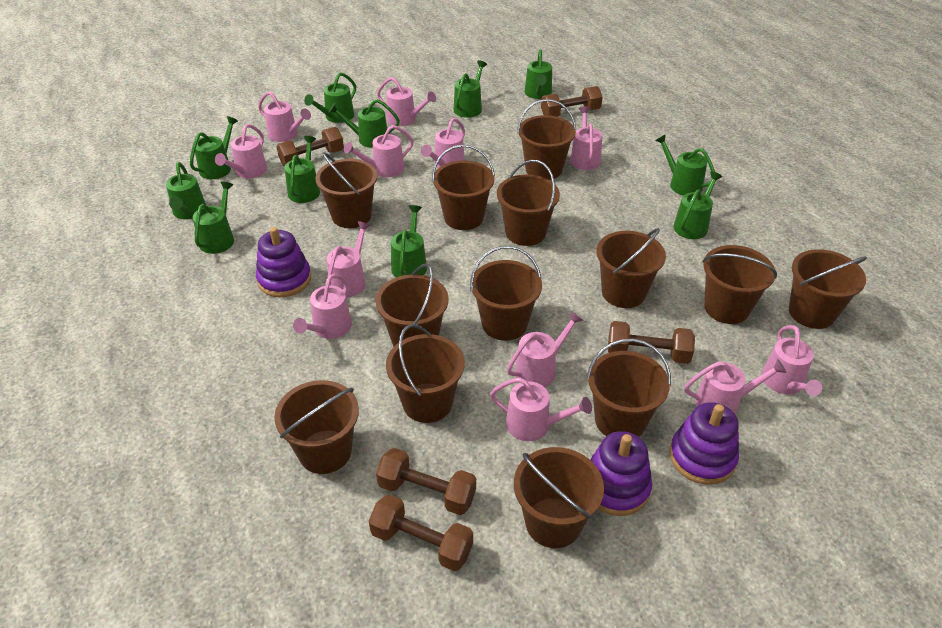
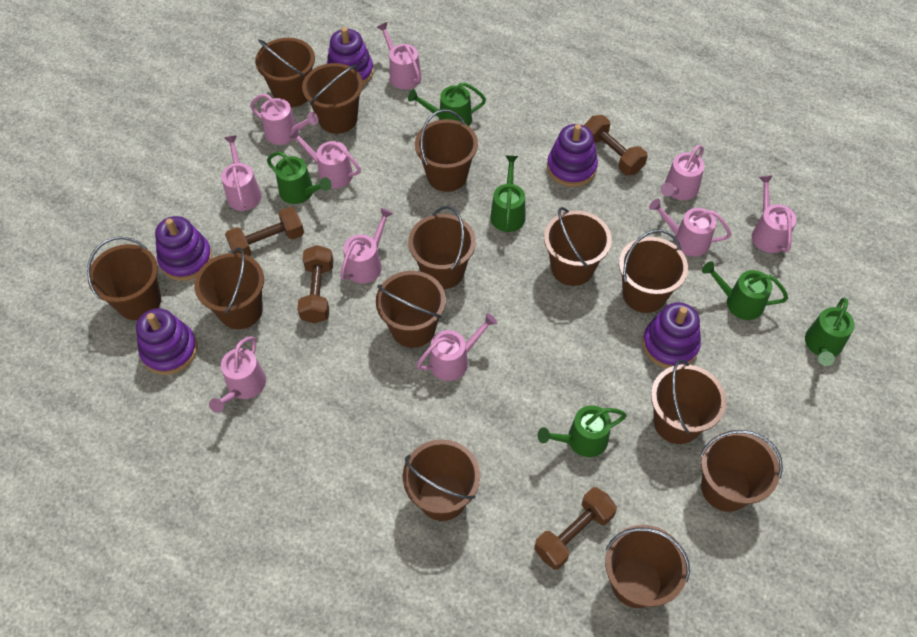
brown dumbbell: [276,127,344,166] [369,494,473,571] [376,448,476,515] [541,86,603,117] [608,321,695,364] = 5 -> [225,207,304,256] [297,245,333,323] [534,487,617,570] [584,115,648,175] = 4
green watering can: [166,162,206,220] [190,116,238,179] [193,181,234,254] [284,136,320,203] [304,73,356,123] [328,99,400,148] [391,205,427,277] [454,60,487,118] [524,49,552,99] [655,134,715,196] [673,171,722,239] = 11 -> [267,152,332,204] [408,82,486,126] [490,155,525,232] [538,405,627,457] [702,261,788,320] [805,298,855,366] = 6
pink watering can: [215,124,267,178] [258,91,311,142] [293,274,352,339] [326,221,371,297] [344,125,414,177] [377,77,436,126] [421,118,465,168] [490,378,592,441] [507,311,584,387] [570,106,602,170] [684,359,787,415] [762,325,822,396] = 12 -> [209,336,266,413] [221,135,261,211] [250,93,318,145] [288,128,361,189] [340,208,393,284] [377,22,421,89] [416,313,497,381] [649,199,732,257] [660,145,705,200] [752,175,796,253] = 10
purple stacking toy: [256,227,311,297] [590,431,652,516] [669,402,739,485] = 3 -> [136,308,198,375] [155,216,212,281] [327,27,374,86] [547,124,598,187] [642,302,701,368] = 5

